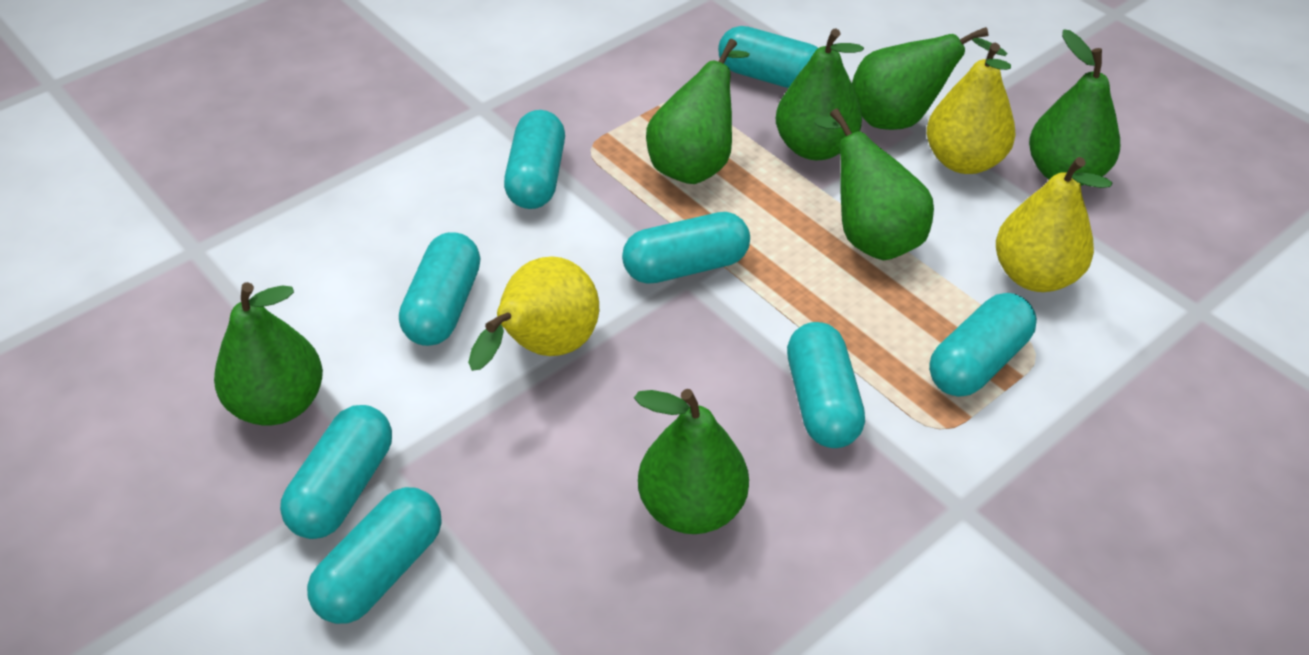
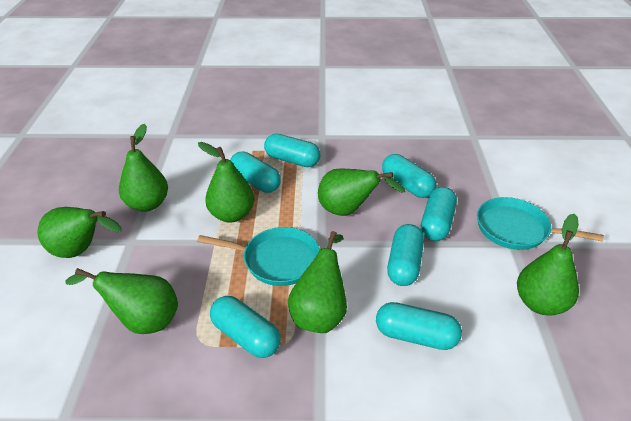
turquoise capsule: [280,405,392,539] [307,487,441,624] [399,232,480,346] [504,110,565,209] [622,212,750,284] [718,26,818,88] [787,322,865,448] [929,293,1037,397] = 8 -> [210,296,281,358] [230,151,281,193] [264,134,320,167] [376,302,462,350] [382,154,436,198] [387,224,424,286] [421,187,457,241] = 7
turquoise pan: none = 0 -> [197,227,320,286] [477,197,604,250] = 2
yellow pear: [468,256,599,371] [927,43,1015,174] [996,157,1112,292] = 3 -> none = 0

